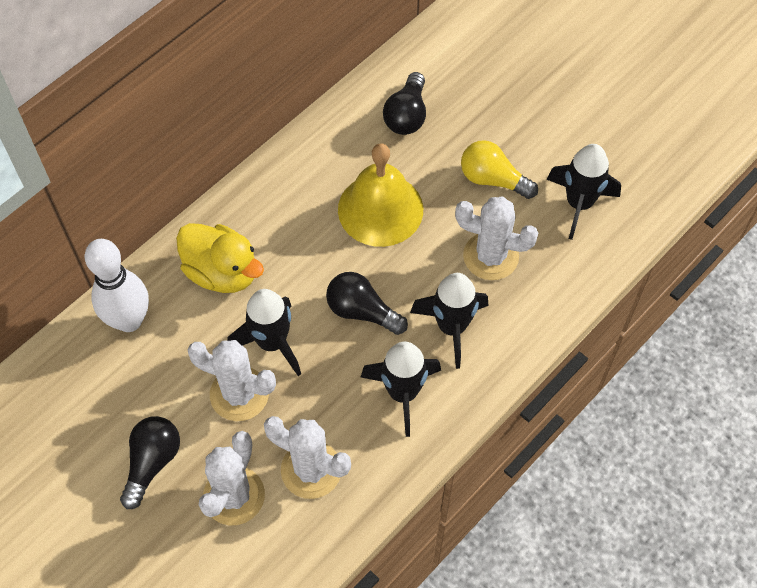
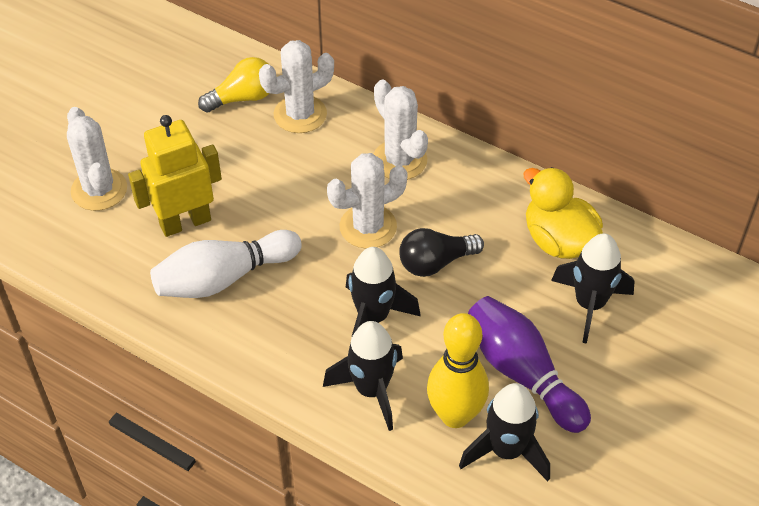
black light bulb: [120,416,180,509] [326,272,408,335] [383,72,426,135] = 3 -> [399,228,484,277] = 1
purple bowling pin: none = 0 -> [468,296,591,433] = 1
yellow bell: [338,143,423,247] = 1 -> none = 0
yellow bowling pin: none = 0 -> [427,313,489,428] = 1
yellow robot: none = 0 -> [128,115,222,237] = 1

